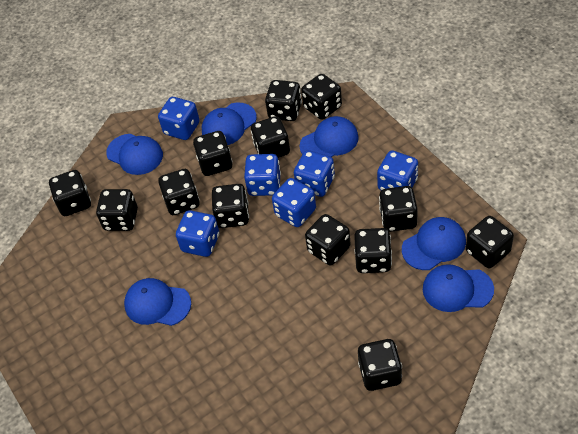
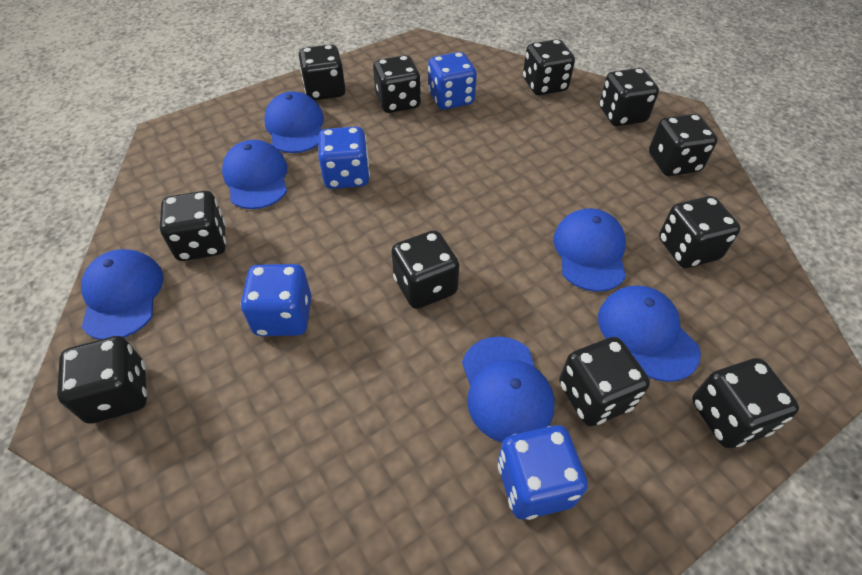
black dice: [49,170,91,216] [96,189,138,231] [158,169,200,215] [193,131,233,176] [212,184,249,228] [251,116,290,158] [265,80,302,121] [301,74,342,120] [305,214,351,265] [354,228,392,273] [358,339,402,391] [379,186,418,232] [466,216,514,268] = 13 -> [57,336,147,424] [160,191,226,261] [298,44,346,100] [373,55,421,113] [391,230,459,309] [523,39,575,95] [559,337,650,426] [599,68,659,126] [649,114,718,176] [659,196,741,268] [692,358,799,448] = 11
blue dice: [158,97,200,140] [176,210,219,257] [244,154,281,196] [272,178,316,227] [294,150,335,197] [377,150,418,190] = 6 -> [241,264,311,336] [318,127,370,189] [428,52,477,110] [498,425,588,520] = 4

